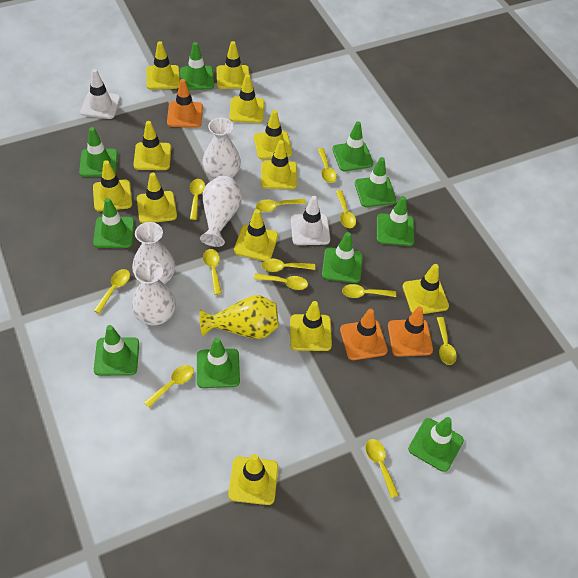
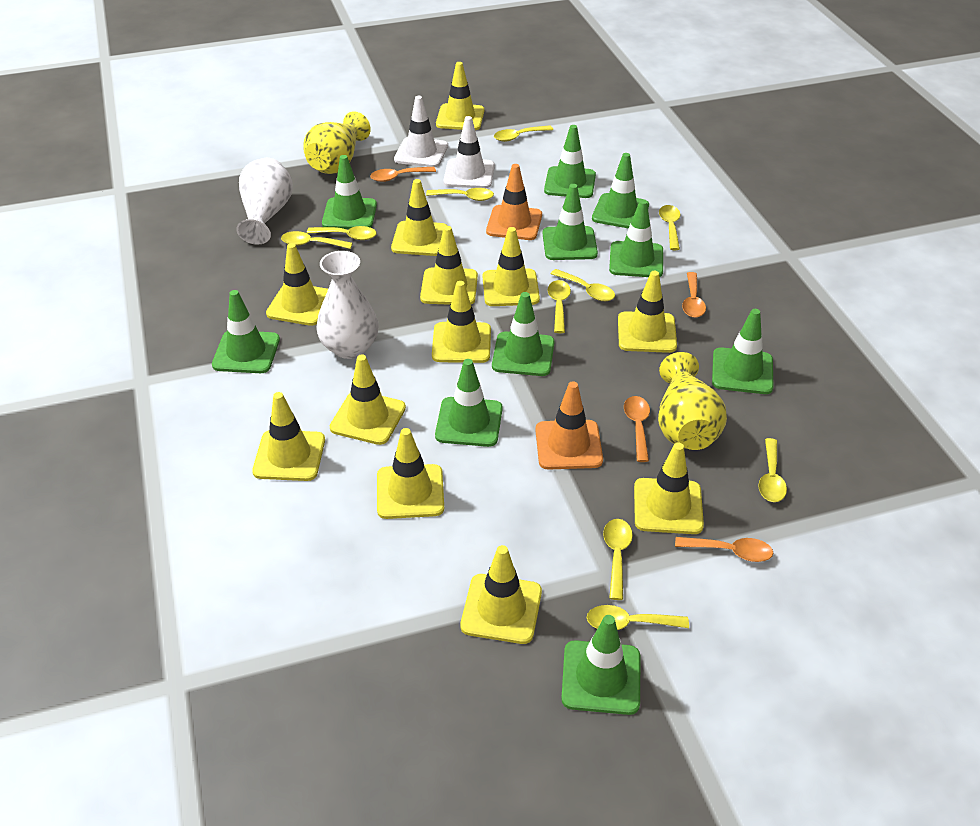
orange spoon: none = 0 -> [370,167,436,182] [624,396,650,462] [675,537,773,562] [682,272,706,318] = 4
orange traffic cone: [167,79,203,128] [340,309,388,360] [388,307,433,357] = 3 -> [486,164,542,240] [535,381,603,470] = 2
white vase: [131,260,176,326] [132,222,175,284] [200,176,242,247] [202,118,241,179] = 4 -> [236,158,293,245] [316,251,379,359] = 2
yellow spoon: [93,269,130,314] [144,365,194,408] [190,179,205,220] [203,249,222,295] [254,273,308,290] [256,198,306,212] [261,259,315,272] [318,148,337,183] [336,190,356,228] [342,284,396,298] [365,439,399,498] [437,317,457,365] = 12 -> [281,231,353,249] [307,226,377,240] [426,188,494,201] [494,125,553,142] [548,280,571,333] [551,269,615,301] [587,605,689,630] [603,519,633,600] [659,205,680,250] [758,438,787,502] = 10
yellow vase: [199,295,279,339] = 1 -> [303,111,371,174] [658,352,727,450] = 2

